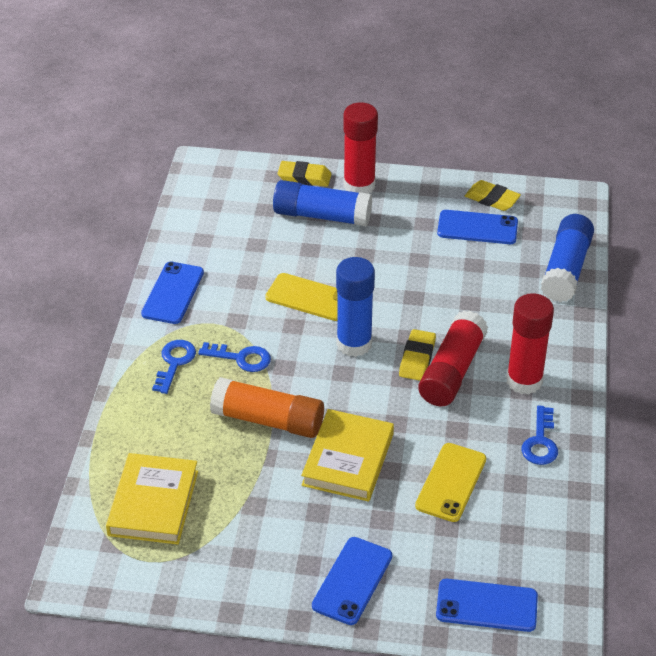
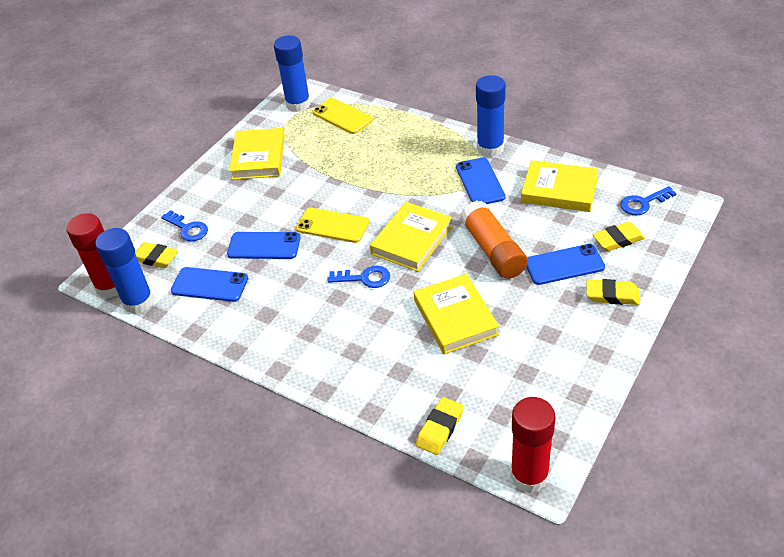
red glue stick: [343,102,378,194] [418,311,488,407] [506,293,554,394] = 3 -> [67,213,118,298] [511,397,555,493] = 2
yellow book: [106,453,198,545] [301,409,394,502] = 2 -> [229,128,285,180] [370,202,452,272] [413,274,499,354] [521,160,599,212] = 4
yellow eraser: [277,161,331,187] [399,329,436,381] [465,180,521,211] = 3 -> [135,242,179,268] [416,397,464,455] [586,279,640,305] [593,222,645,251] = 4

